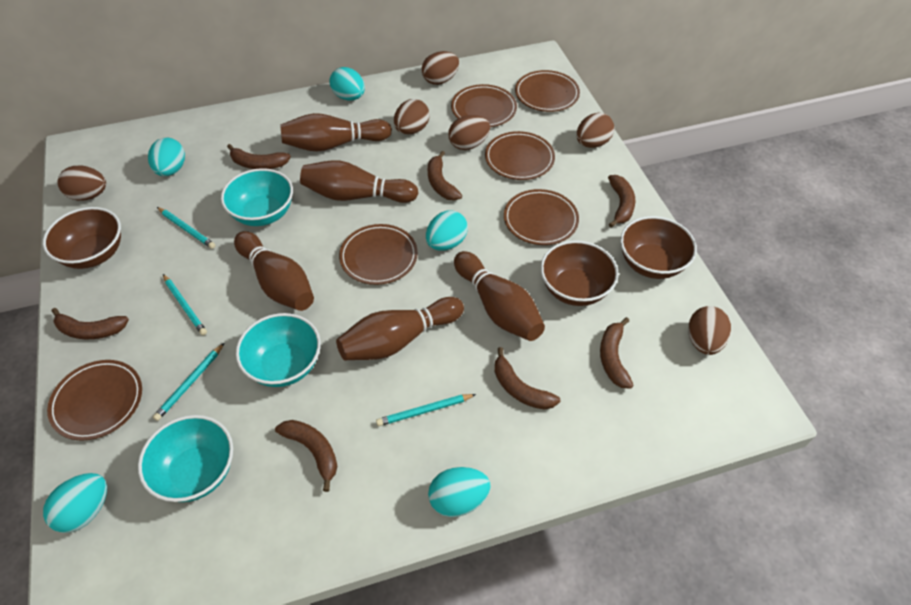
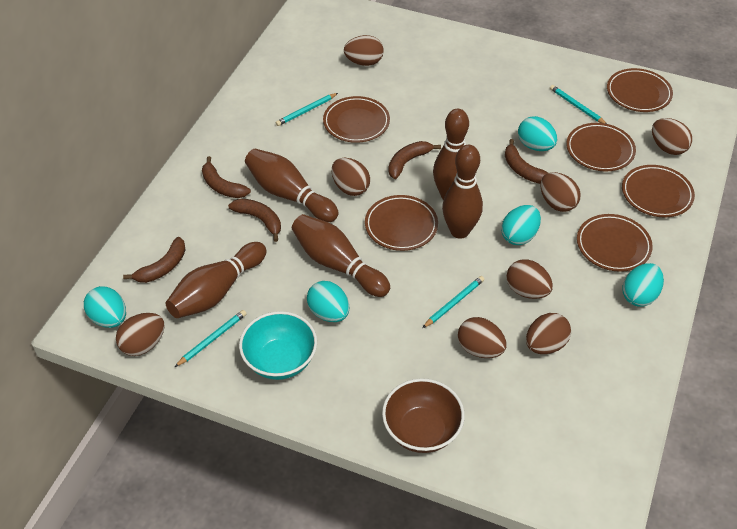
brown banana: [52,308,129,339] [227,144,291,169] [275,420,337,492] [428,151,462,201] [495,347,560,410] [600,317,634,389] [608,175,636,228] = 7 -> [123,237,186,283] [202,156,251,198] [228,199,281,242] [388,141,441,179] [505,139,548,184] = 5
brown bowl: [43,207,121,269] [541,240,619,306] [620,216,697,279] = 3 -> [382,378,465,453] = 1
brown egg: [58,165,106,201] [394,99,430,134] [422,51,459,85] [448,115,490,150] [576,113,614,148] [688,306,731,355] = 6 -> [116,313,165,356] [332,158,370,196] [344,35,383,66] [458,317,506,358] [506,259,553,299] [526,313,571,354] [541,172,581,212] [652,118,692,155] = 8
turquoise bowl: [138,415,233,502] [221,168,293,226] [236,313,321,387] = 3 -> [239,311,317,380] = 1

